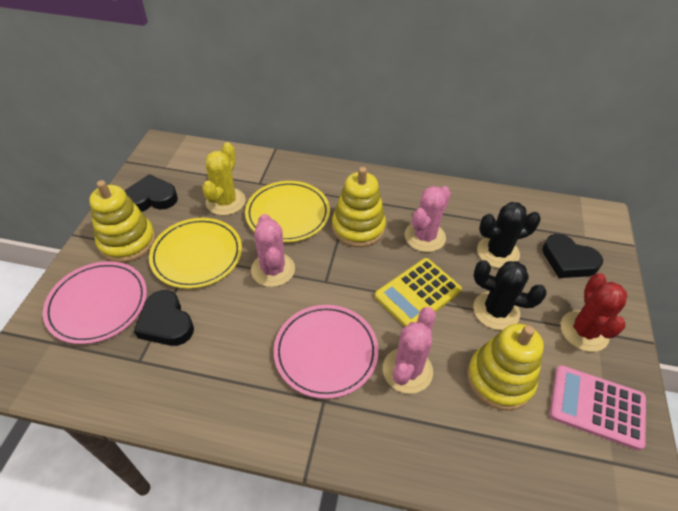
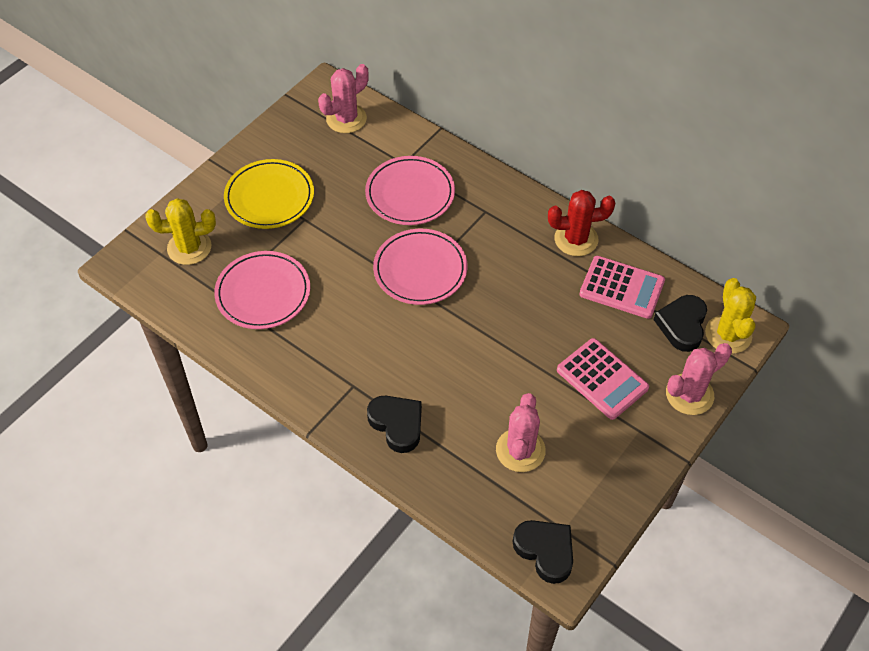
black cactus: [473,260,547,330] [477,202,541,268] = 2 -> none = 0
pink calculator: [550,365,646,450] = 1 -> [557,338,649,420] [579,256,665,319] = 2
pink plate: [43,261,147,344] [274,305,378,399] = 2 -> [214,251,310,329] [365,156,455,225] [373,229,467,305] = 3
yellow cactus: [202,142,245,216] = 1 -> [145,198,216,265] [705,278,756,354] = 2
yellow calculator: [375,258,462,327] = 1 -> none = 0
yellow plate: [149,218,242,289] [245,181,330,242] = 2 -> [224,159,314,229] = 1
yellow stacking toy: [89,180,156,263] [332,167,386,247] [467,324,544,411] = 3 -> none = 0

